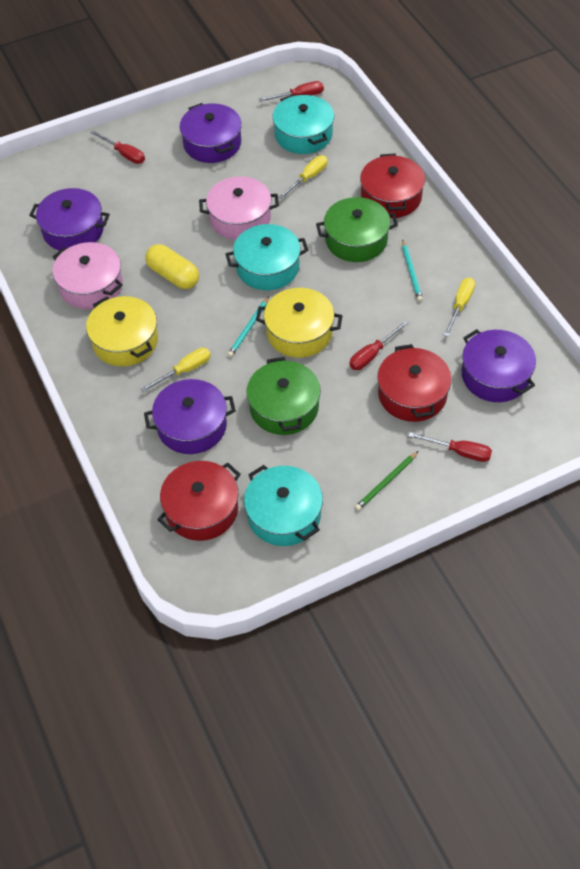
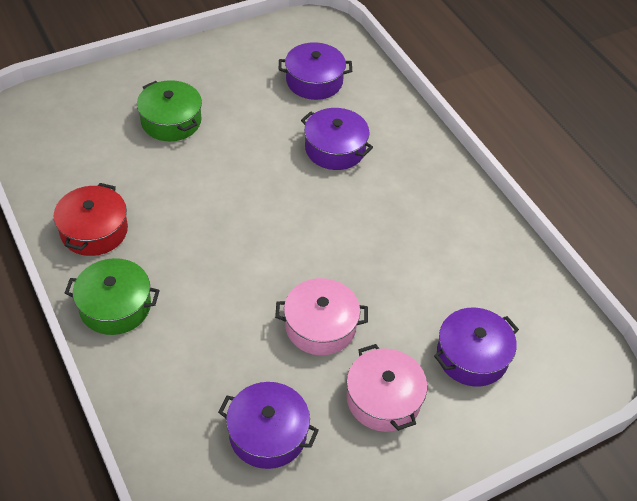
green pencil: [355,451,419,511] = 1 -> none = 0
red pot: [157,461,241,541] [360,154,425,218] [377,344,452,422] = 3 -> [54,183,128,256] = 1
red screwdriver: [90,130,145,164] [259,81,324,102] [349,321,408,370] [408,432,492,462] = 4 -> none = 0
turquoise pencil: [228,297,269,357] [402,240,423,302] = 2 -> none = 0
turquoise pot: [226,224,308,290] [244,465,323,546] [272,94,334,154] = 3 -> none = 0
yellow capsule: [145,244,199,289] = 1 -> none = 0
yellow pot: [86,296,158,366] [256,288,343,358] = 2 -> none = 0
yellow screwdriver: [140,348,211,392] [279,155,328,199] [444,278,475,337] = 3 -> none = 0

